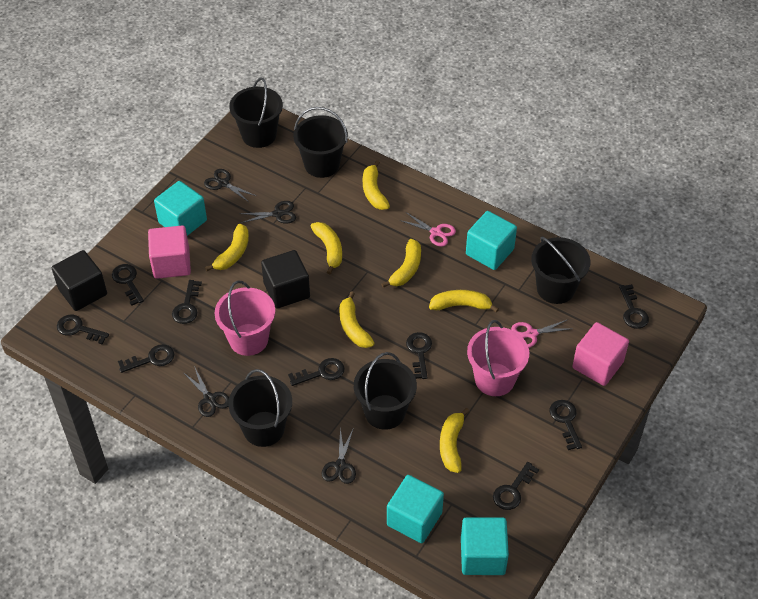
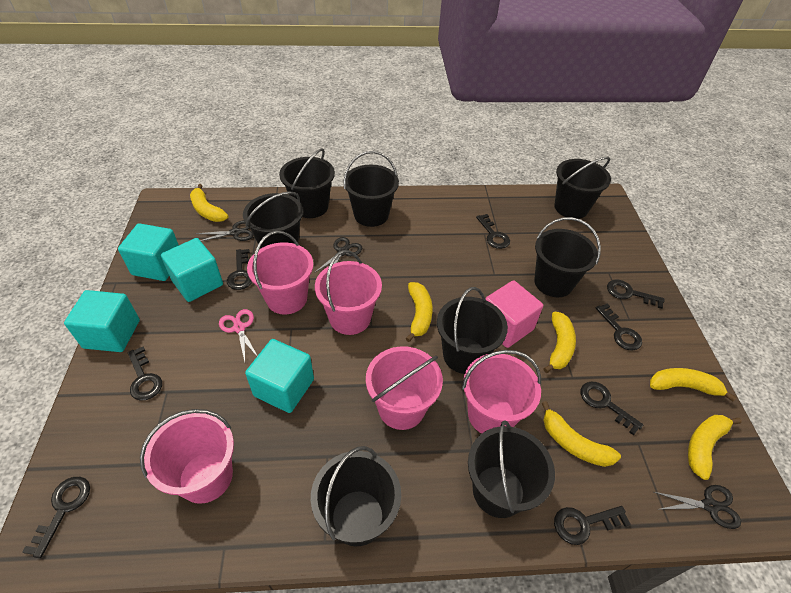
black bucket: [228,369,292,447] [229,77,283,148] [293,107,348,178] [354,352,417,430] [531,237,590,304] = 5 -> [243,191,303,249] [279,148,335,218] [311,446,401,546] [344,151,399,227] [437,287,508,374] [468,420,555,518] [534,217,601,297] [554,157,611,219] = 8
black cube: [52,250,107,311] [261,250,310,309] = 2 -> none = 0
black key: [57,315,109,344] [112,264,144,306] [118,344,174,373] [172,280,202,324] [288,358,345,386] [406,332,432,379] [493,462,539,510] [550,400,582,450] [619,284,649,329] = 9 -> [22,477,90,558] [128,347,162,401] [227,249,252,290] [476,214,510,249] [554,506,631,545] [581,382,643,435] [595,304,642,350] [607,280,664,309] = 8
black scissors: [183,366,229,417] [204,169,256,202] [239,201,296,224] [322,428,356,484] = 4 -> [195,220,254,241] [314,237,362,273] [654,485,741,529] = 3
pink bucket: [215,281,275,356] [467,320,529,396] = 2 -> [140,409,234,504] [247,231,313,315] [315,250,382,335] [366,346,443,430] [462,350,541,434] = 5
pink cube: [148,225,191,279] [572,322,629,386] = 2 -> [485,280,543,348] = 1
pink scissors: [400,213,456,247] [511,320,569,348] = 2 -> [219,309,257,361] = 1
yellow banana: [205,224,249,271] [310,222,342,274] [339,291,375,348] [363,160,390,210] [381,239,421,288] [429,290,499,313] [440,408,470,473] = 7 -> [190,184,228,222] [406,282,433,342] [542,401,621,467] [544,311,576,373] [650,368,737,402] [688,415,742,480] = 6

